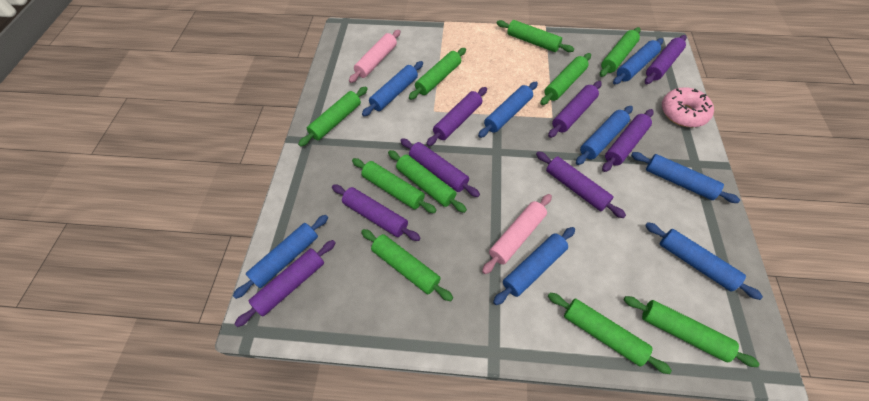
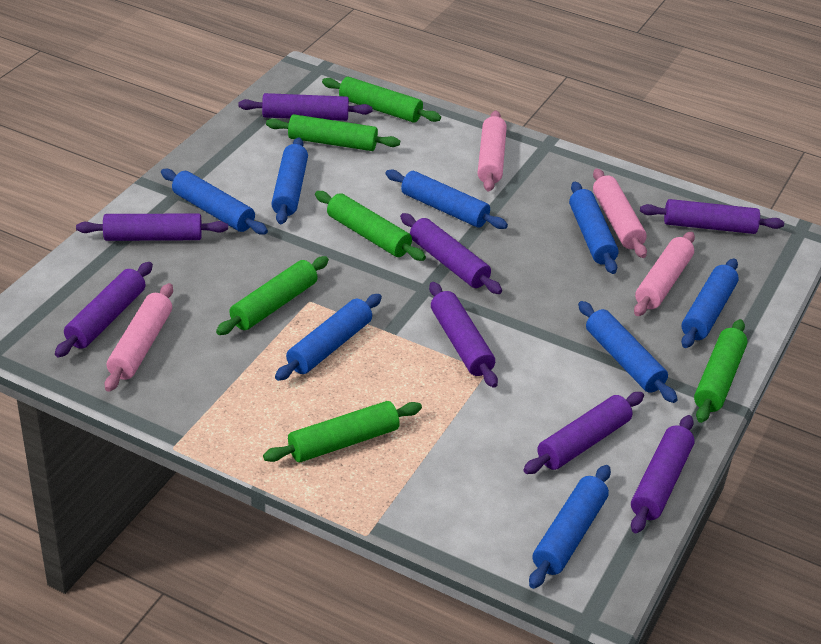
green rolling pin: [298,86,368,147] [352,158,436,213] [361,229,453,301] [388,150,467,213] [409,48,466,100] [497,20,574,52] [540,53,591,105] [548,293,672,374] [600,27,641,77] [624,296,760,367] = 10 -> [216,256,329,335] [263,401,422,462] [266,114,400,151] [315,191,426,261] [322,77,441,123] [694,319,747,423] = 6
pink donut: [662,87,714,127] = 1 -> none = 0
pink rolling pin: [349,30,401,83] [482,194,552,274] = 2 -> [105,283,173,392] [478,111,507,192] [593,168,647,258] [634,232,695,316] = 4

